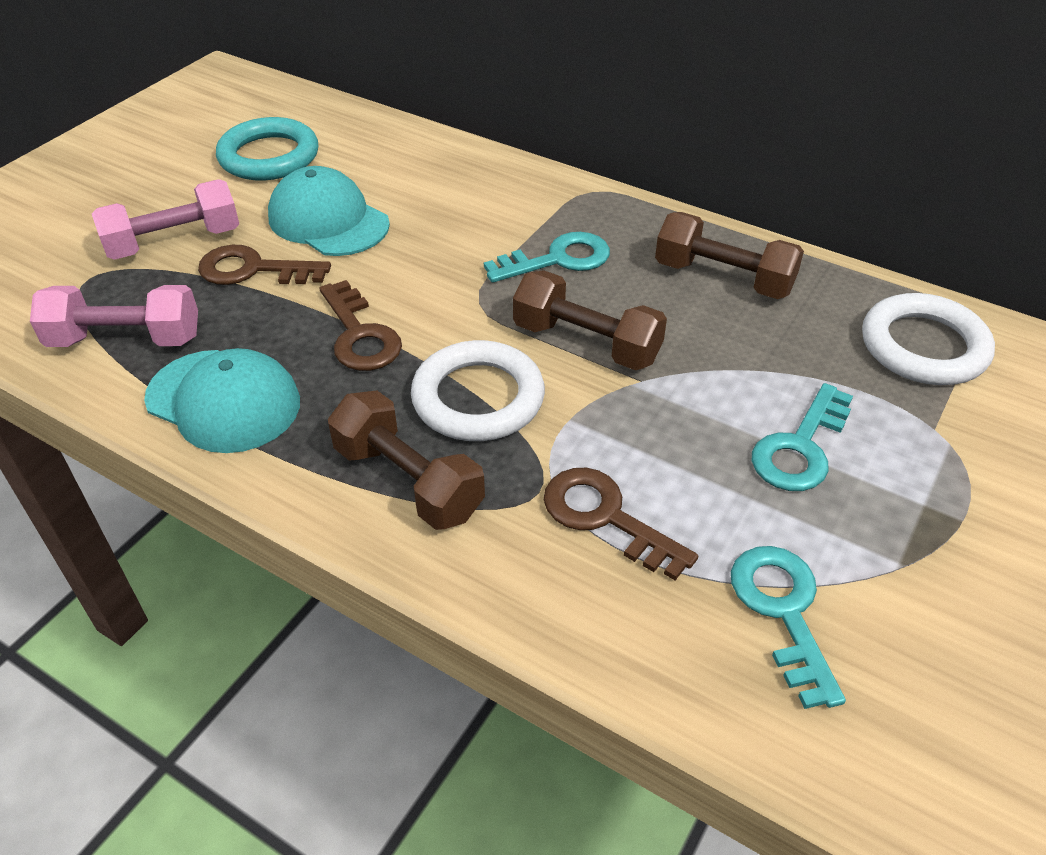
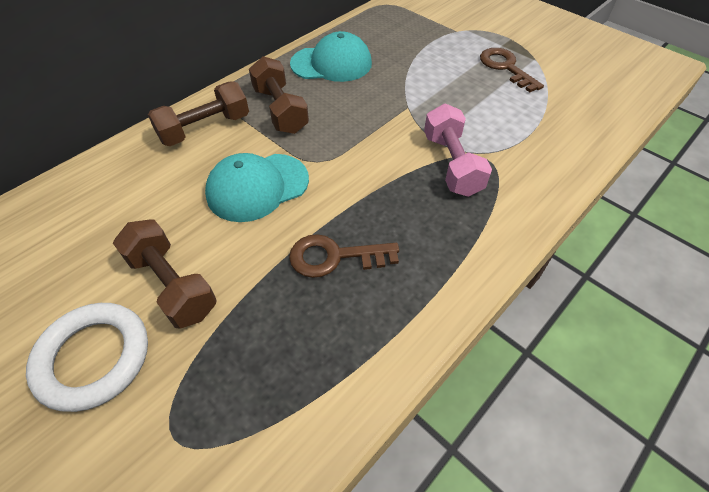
brown key: [198,245,331,285] [319,280,402,371] [544,468,699,580] = 3 -> [289,234,399,278] [480,48,544,92] = 2
pink dumbbell: [30,285,198,347] [92,179,239,260] = 2 -> [424,104,492,197] = 1
turquoise key: [484,232,610,283] [731,546,846,709] [752,383,853,491] = 3 -> none = 0
turquoise ring: [216,117,318,180] = 1 -> none = 0
white ring: [411,340,545,441] [862,293,995,385] = 2 -> [26,303,148,412] = 1

